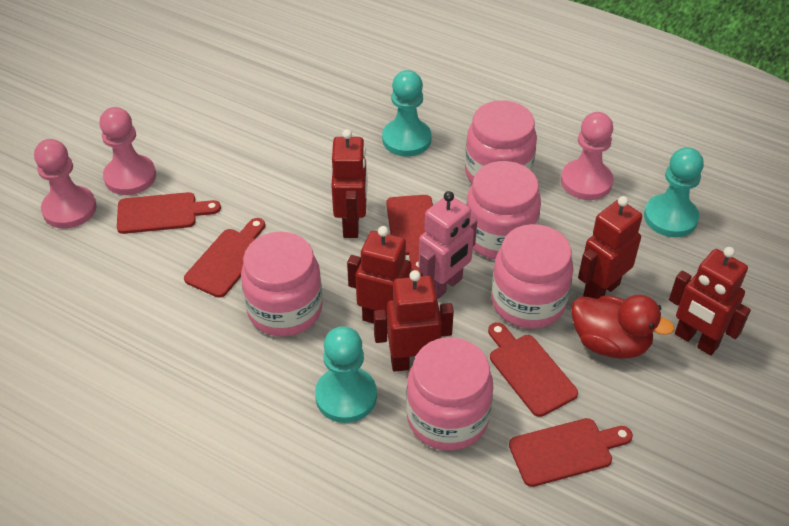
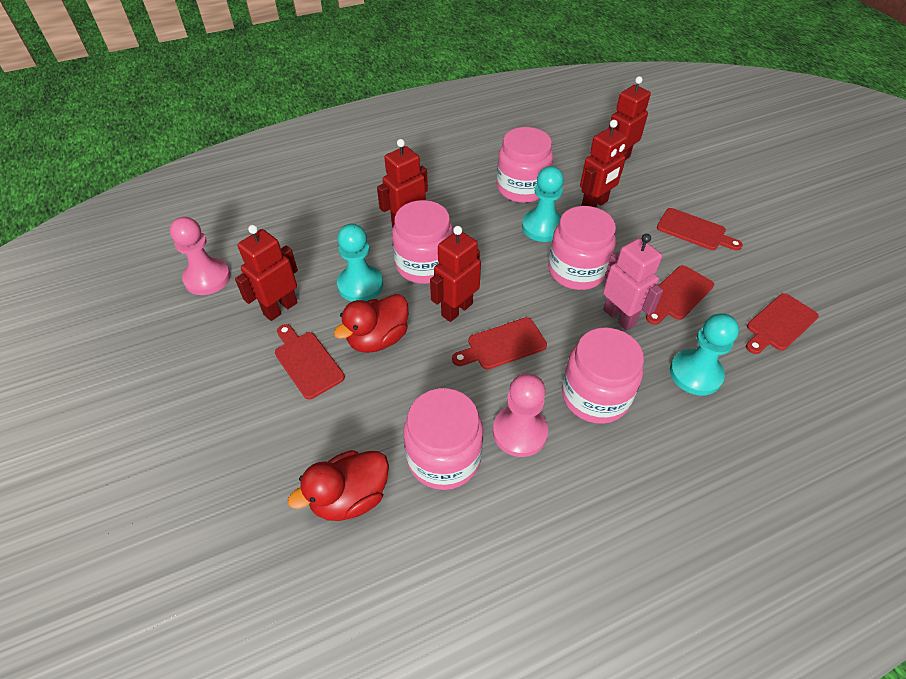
pink pawn: [34,139,96,229] [99,107,156,195] [561,112,614,200] = 3 -> [170,217,231,295] [493,373,548,457] = 2
red duck: [571,295,675,359] = 1 -> [288,450,389,521] [334,294,408,353] = 2

